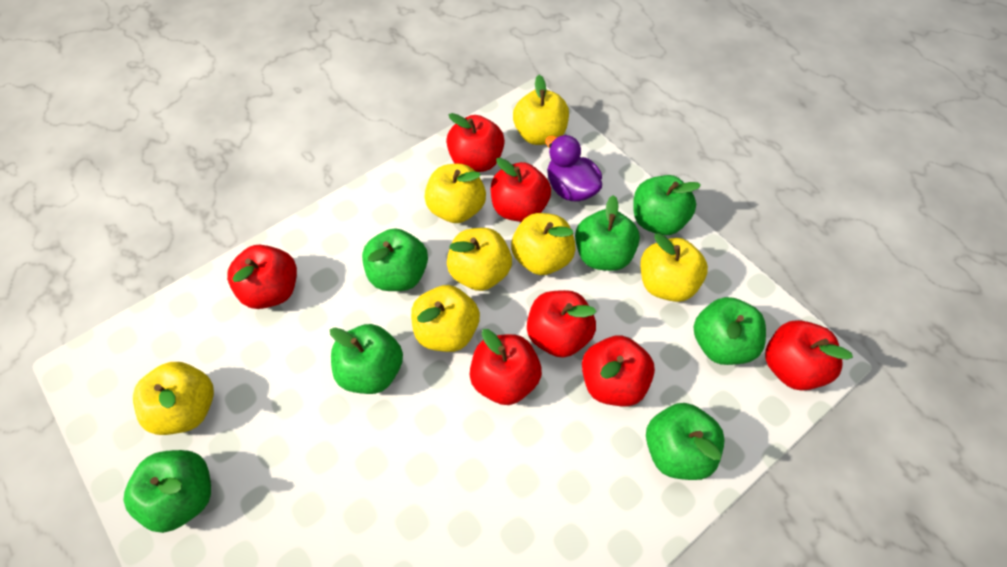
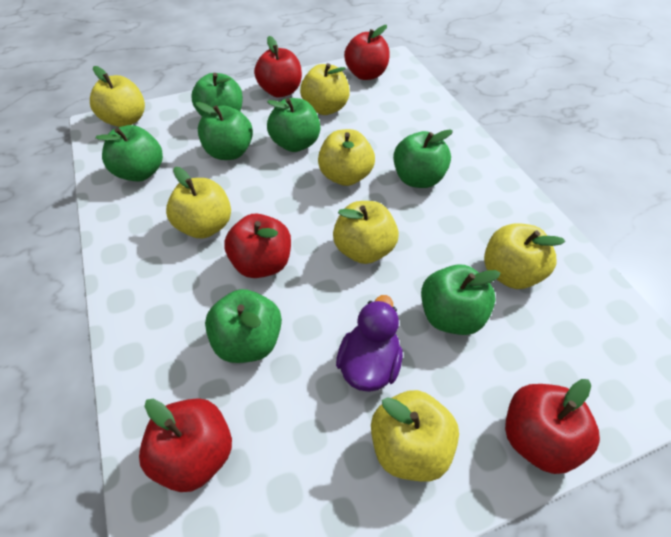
red apple: [227,245,297,309] [446,113,505,172] [470,329,542,405] [491,158,551,222] [527,290,596,358] [582,335,655,406] [765,320,853,391] = 7 -> [139,398,232,492] [224,213,291,278] [254,36,302,97] [344,25,390,80] [505,379,600,474] = 5

